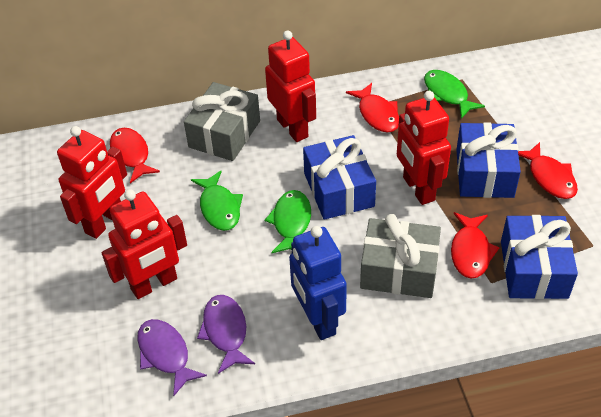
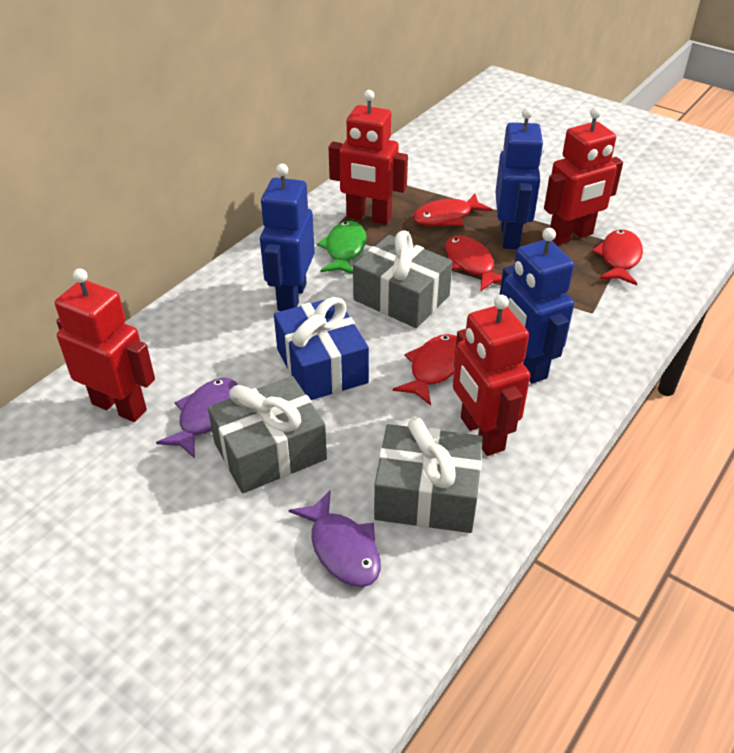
blue gift: [303,135,376,220] [456,122,521,198] [501,215,578,299] = 3 -> [274,297,369,400] = 1
blue robot: [289,226,347,340] = 1 -> [260,164,315,311] [495,107,544,249] [500,228,574,384] = 3
green fish: [191,171,243,231] [265,190,311,253] [424,70,485,119] = 3 -> [317,221,367,274] = 1
grey gift: [184,82,260,161] [360,214,441,298] = 2 -> [208,376,327,493] [353,230,453,328] [374,417,483,533] = 3

